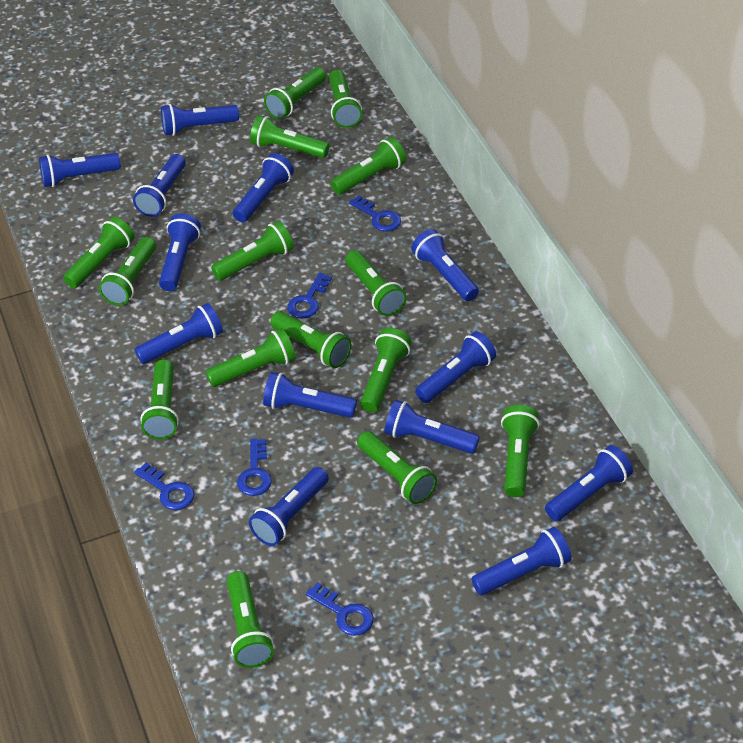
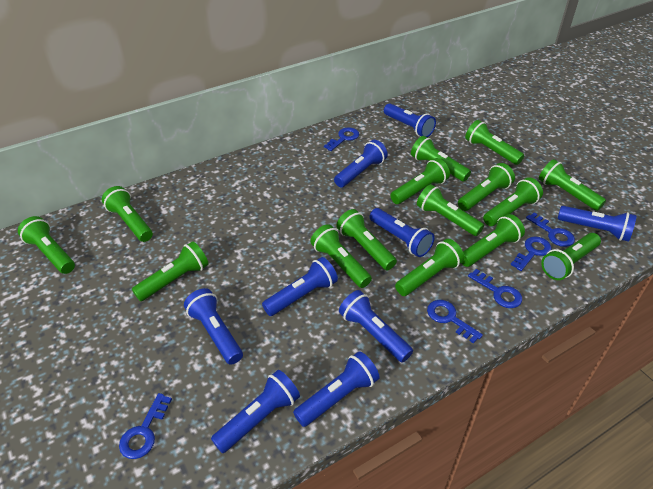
blue flashlight: [39,153,121,187] [133,154,186,217] [135,303,223,364] [159,213,201,291] [161,104,239,136] [233,153,294,222] [249,467,329,546] [263,372,357,418] [384,400,480,454] [411,229,479,301] [415,331,496,403] [471,527,572,595] [545,445,633,521] = 13 -> [184,288,243,365] [211,370,300,453] [262,257,338,316] [293,351,380,427] [334,140,388,188] [339,290,413,363] [369,208,435,257] [384,103,436,137] [558,206,637,242] = 9
blue key: [134,462,194,510] [237,438,272,496] [287,273,332,319] [306,582,374,636] [349,195,401,232] = 5 -> [119,393,172,459] [324,128,359,151] [427,300,483,344] [468,269,522,308] [510,237,552,271] [526,212,575,247] = 6

